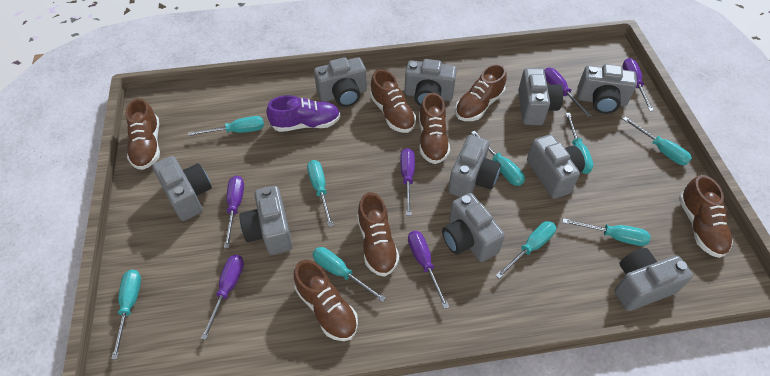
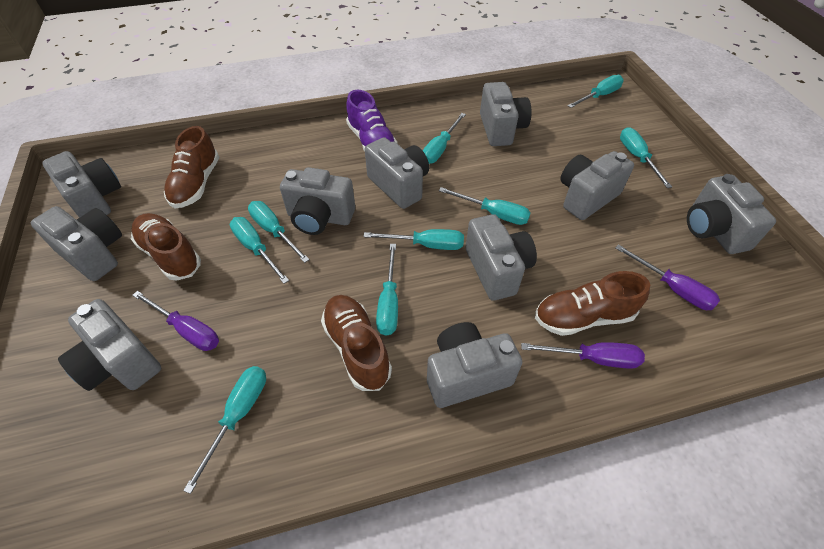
brown shoe: [125,98,160,170] [294,260,358,341] [357,192,399,277] [370,69,416,133] [419,92,450,164] [455,64,507,121] [679,175,733,258] = 7 -> [131,213,201,281] [164,126,219,208] [321,295,392,391] [535,271,650,336] = 4
purple screwdriver: [201,255,244,340] [224,176,244,248] [400,148,415,216] [408,231,449,309] [544,68,592,117] [622,58,654,111] = 6 -> [132,291,219,351] [521,342,645,369] [615,244,720,310] = 3

